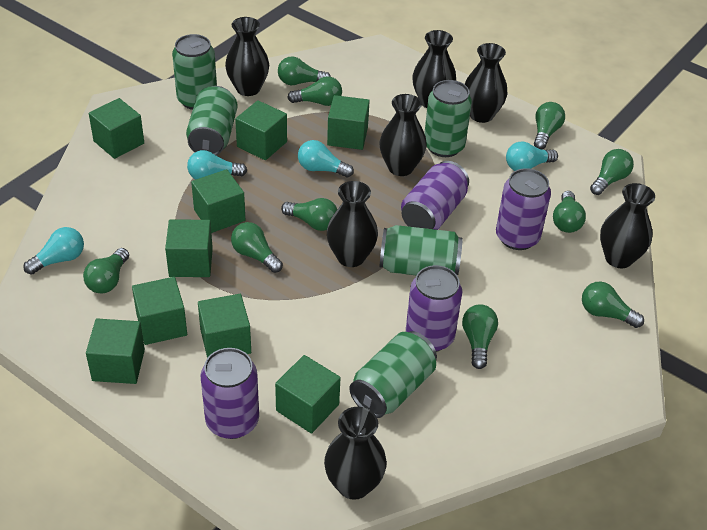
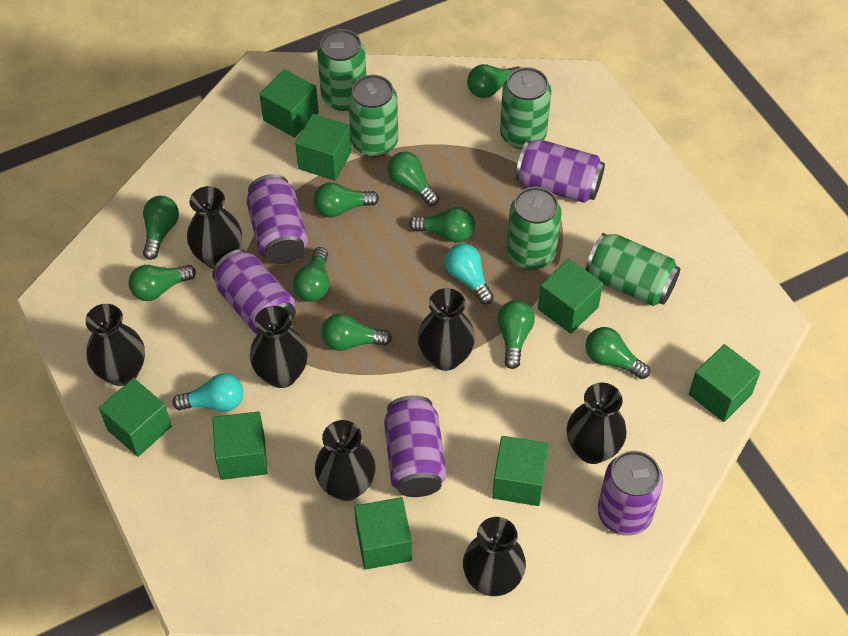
green cube: [86,319,145,384] [89,98,144,159] [132,277,187,345] [165,220,213,277] [191,169,245,233] [198,294,251,358] [235,100,287,160] [275,355,340,434] [327,95,370,150] = 9 -> [99,378,172,457] [212,411,268,480] [259,69,319,138] [295,114,352,181] [354,497,412,570] [492,436,549,506] [538,259,603,334] [689,344,761,422] = 8
purple can: [201,348,259,439] [401,161,469,230] [406,265,462,352] [496,168,551,250] = 4 -> [212,249,296,334] [246,174,308,264] [384,395,446,497] [516,139,605,203] [598,451,663,536] = 5
turquoise light bulb: [23,227,84,275] [187,150,247,180] [298,140,354,178] [506,141,558,171] = 4 -> [172,373,243,412] [445,243,494,304] = 2

